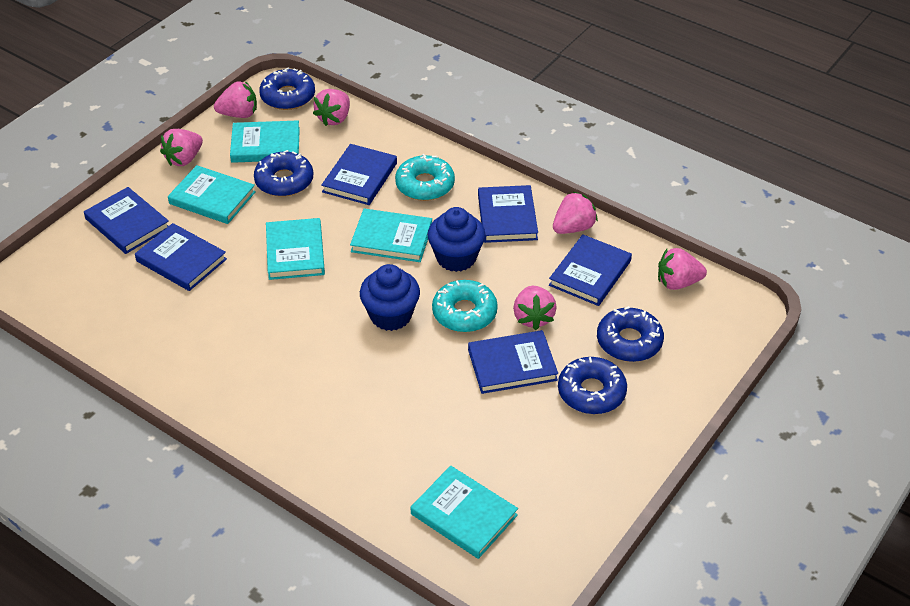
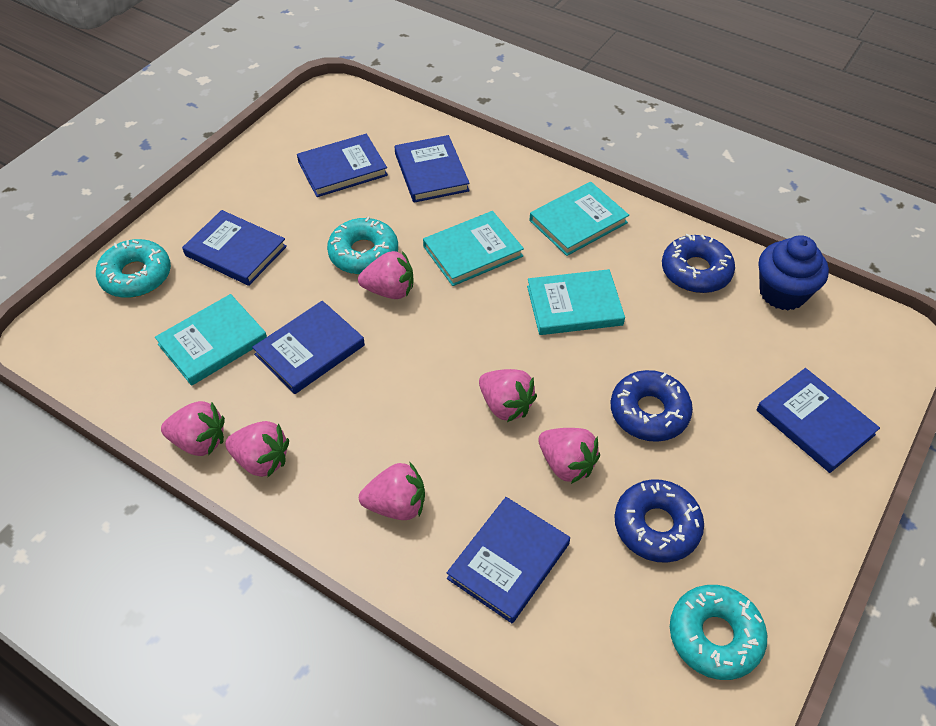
blue cupcake: [360,264,420,331] [427,207,486,272] = 2 -> [759,235,829,310] = 1
blue donut: [254,150,314,197] [259,68,315,110] [558,357,627,414] [597,306,664,362] = 4 -> [611,370,693,442] [614,479,704,563] [662,234,735,293] = 3
turquoise book: [168,165,256,224] [230,120,300,163] [266,218,325,280] [350,209,432,262] [411,466,518,559] = 5 -> [155,294,267,386] [423,211,524,286] [527,269,625,335] [530,182,629,256] = 4
turquoise donut: [395,154,455,201] [432,280,498,332] = 2 -> [96,239,171,298] [327,217,398,275] [670,585,767,680] = 3

